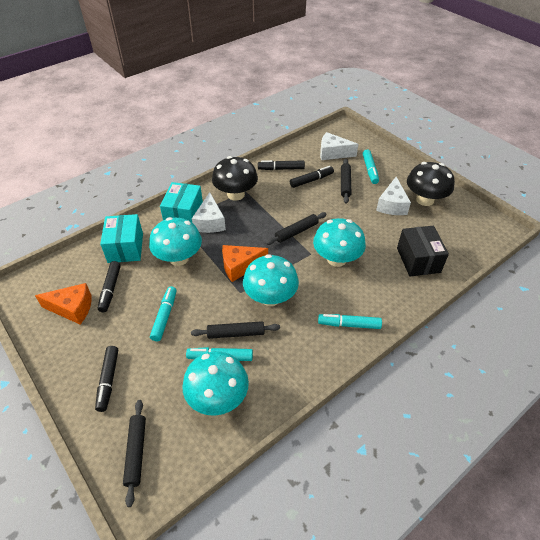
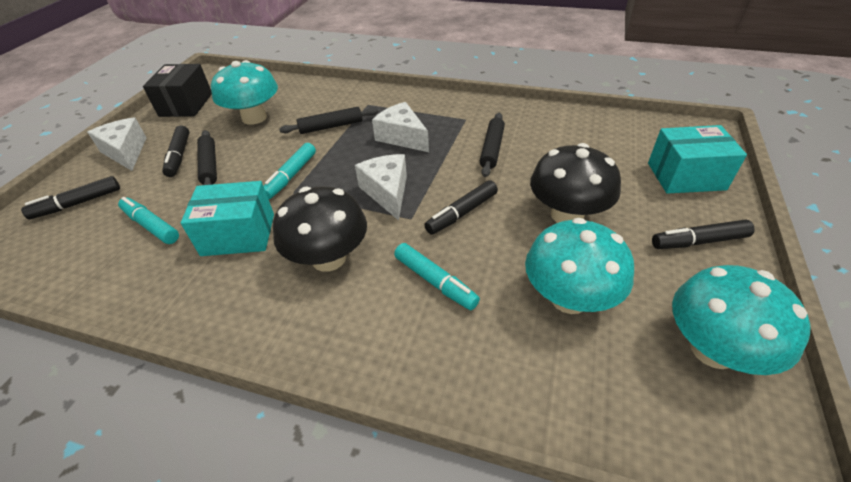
black rolling pin: [123,400,146,507] [191,321,280,339] [266,212,327,245] [341,159,351,204] = 4 -> [197,130,217,185] [279,107,378,134] [480,113,505,177] = 3
orange cheese: [35,283,92,324] [222,245,268,282] = 2 -> none = 0
turquoise marker: [150,286,177,341] [186,347,253,361] [318,314,382,329] [363,149,379,184] = 4 -> [118,197,179,244] [264,143,316,199] [394,243,480,310] = 3
turquoise mushroom: [149,217,202,266] [182,351,249,416] [243,254,299,306] [313,218,366,267] = 4 -> [211,60,278,125] [525,218,634,314] [672,265,811,375] = 3

